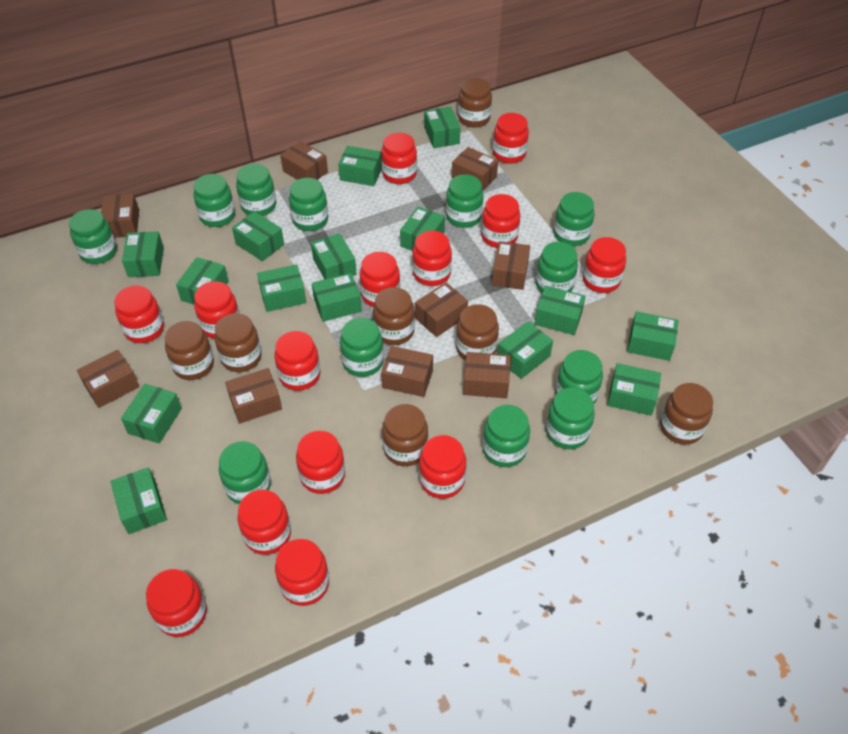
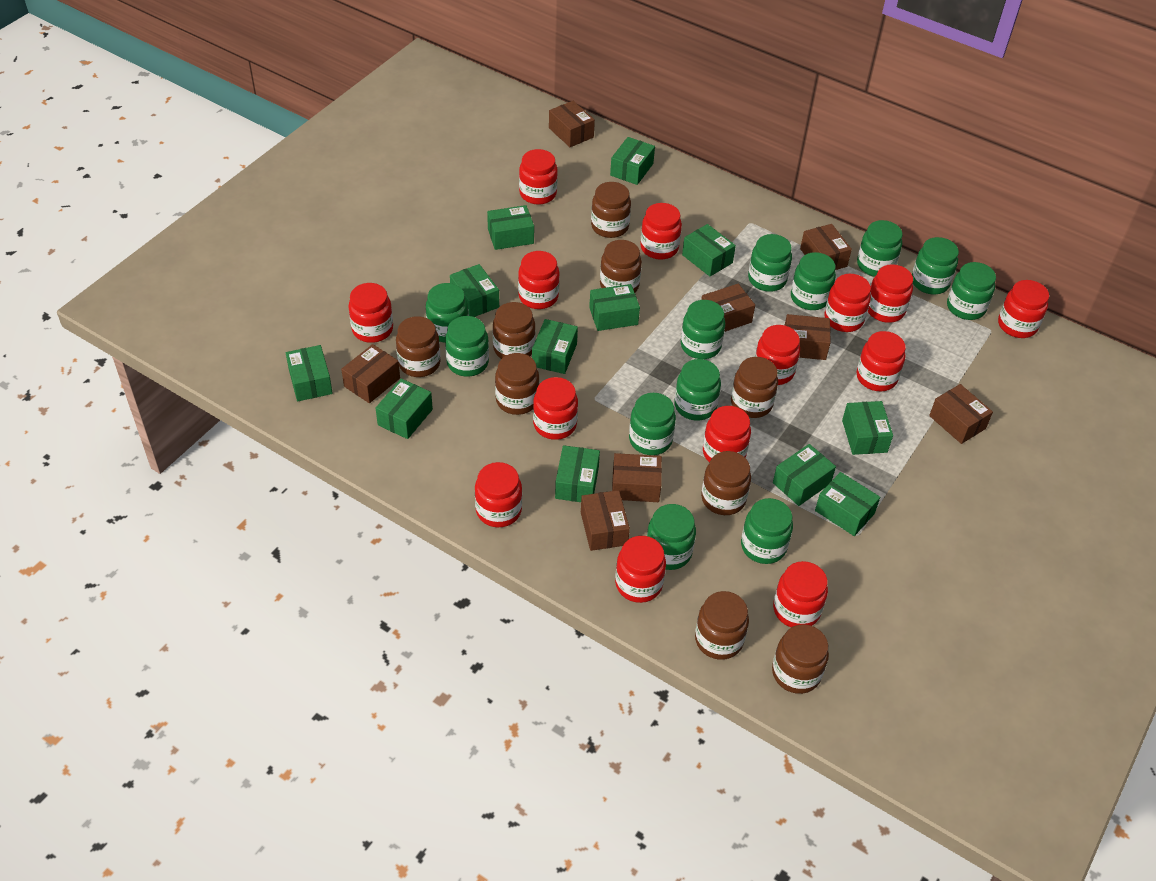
brown box: [77,350,139,408] [101,194,139,238] [225,368,282,424] [280,141,328,180] [381,346,433,397] [415,283,468,337] [452,147,498,190] [463,352,511,398] [492,241,530,290] = 9 -> [341,344,400,403] [549,101,595,147] [581,490,630,551] [612,453,662,502] [701,284,755,332] [785,314,831,360] [800,224,852,270] [929,384,993,444] = 8
brown jar: [165,321,214,380] [215,313,262,372] [373,287,415,345] [382,404,428,466] [456,304,499,360] [458,78,492,127] [660,383,713,445] = 7 -> [396,316,440,377] [493,302,536,359] [495,353,539,415] [591,182,631,238] [600,240,642,293] [695,591,749,660] [701,451,751,515] [731,357,778,418] [772,624,829,694] = 9
green box: [110,467,167,534] [121,384,182,444] [122,231,164,277] [176,257,229,305] [232,211,284,261] [257,264,306,312] [311,233,357,279] [312,273,362,322] [338,146,382,186] [400,207,445,251] [424,106,461,148] [497,321,553,379] [534,286,586,335] [607,363,661,416] [627,311,679,361] = 15 -> [286,345,333,401] [376,379,433,439] [450,264,499,317] [487,205,534,250] [532,319,578,374] [555,445,600,502] [589,284,640,331] [610,137,655,185] [682,224,736,277] [773,444,836,506] [815,472,880,536] [842,401,893,455] = 12

